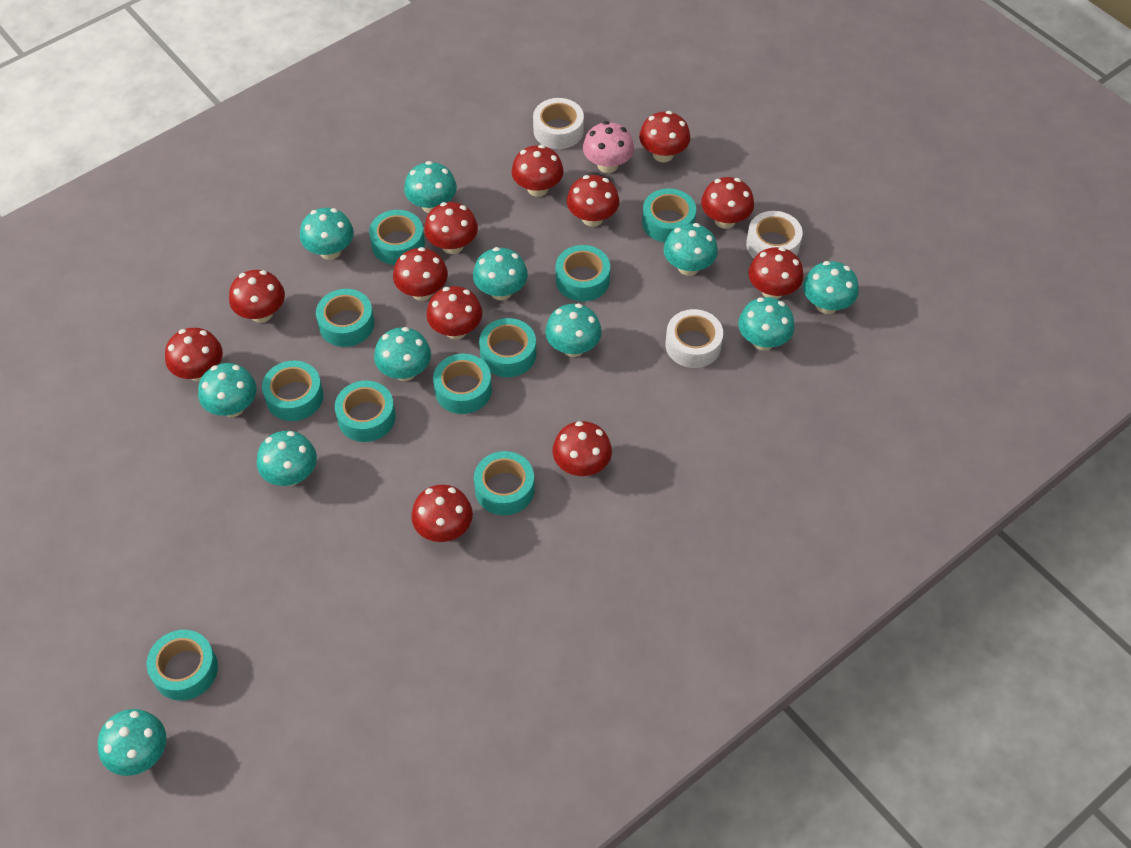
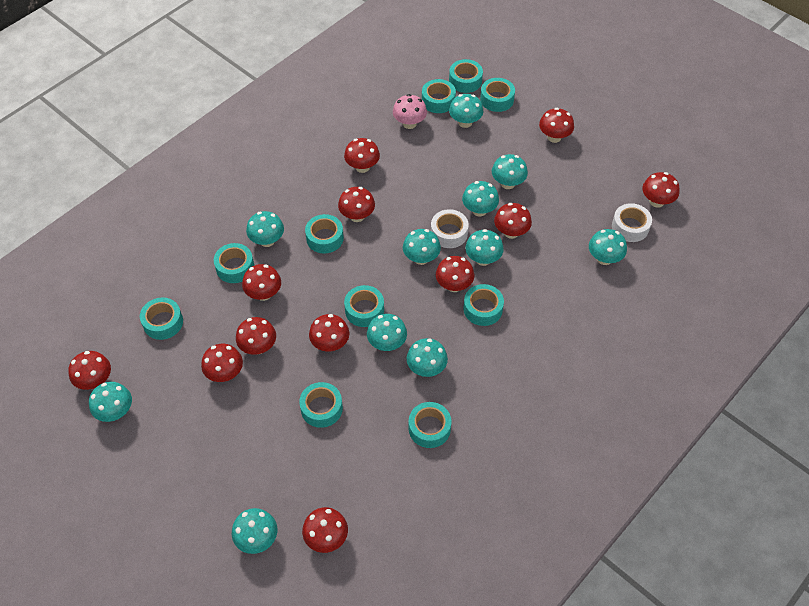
white tape: [533,98,584,149] [665,309,723,368] [746,211,803,258] = 3 -> [431,209,469,248] [612,203,652,242] = 2

